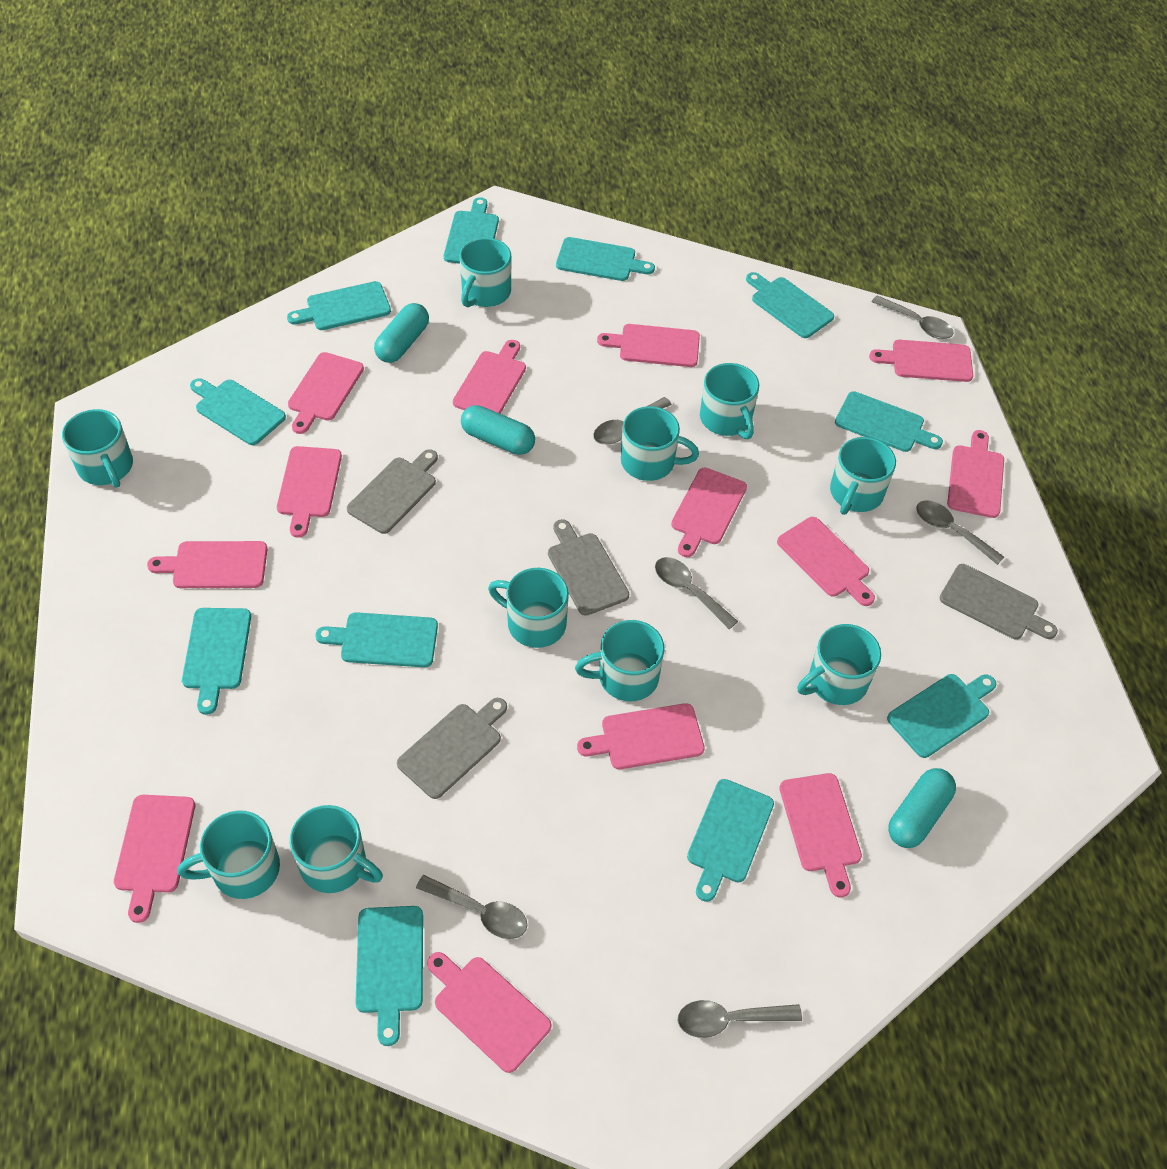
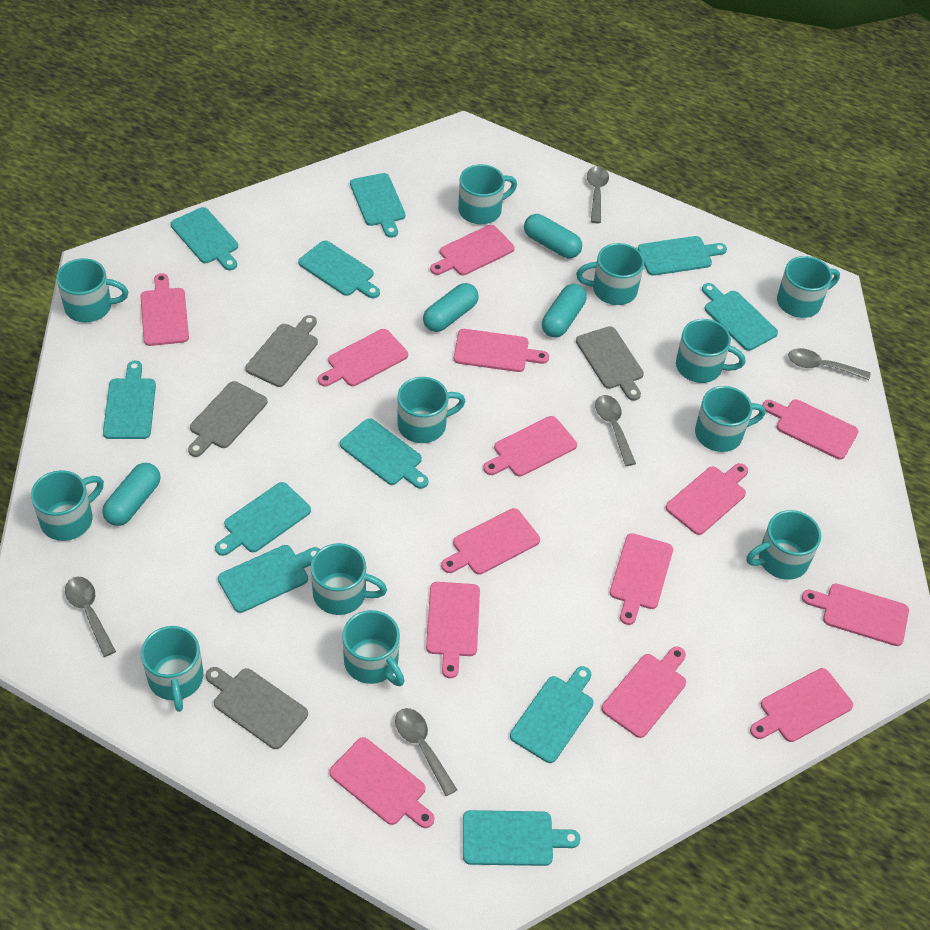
grey spoon: [416,875,527,939] [593,397,672,445] [655,557,738,629] [678,1000,802,1038] [872,295,954,339] [916,500,1004,565] = 6 -> [65,577,116,657] [395,708,457,796] [587,166,609,223] [595,395,636,466] [788,348,871,380] = 5
pink cutting board: [114,795,195,923] [147,541,267,588] [277,446,342,538] [288,352,364,434] [427,952,551,1073] [453,340,526,414] [577,703,705,769] [597,324,700,367] [671,468,747,557] [777,517,875,606] [779,773,862,898] [869,340,973,382] [947,430,1004,518] = 13 -> [141,273,189,346] [318,329,408,387] [329,737,435,828] [426,582,480,678] [430,225,514,275] [441,508,540,575] [454,329,549,372] [483,416,577,477] [602,647,686,738] [610,533,673,625] [666,463,748,535] [750,668,853,742] [762,399,859,459] [802,584,909,646] = 14
turquoise capsule: [374,303,429,363] [461,405,535,455] [888,768,956,848] = 3 -> [102,463,161,526] [423,283,479,332] [524,214,582,258] [542,284,587,337] = 4
turquoise mug: [62,409,133,488] [178,810,280,899] [290,805,383,893] [459,238,511,307] [488,568,569,648] [575,620,665,701] [621,406,699,481] [700,363,759,439] [797,624,881,705] [830,437,896,515] = 10 -> [31,470,104,541] [56,258,129,323] [141,626,203,712] [311,543,387,615] [342,610,405,686] [398,377,465,443] [458,164,517,224] [576,243,644,305] [676,319,746,383] [695,386,765,452] [746,510,821,580] [777,256,840,318] = 12

